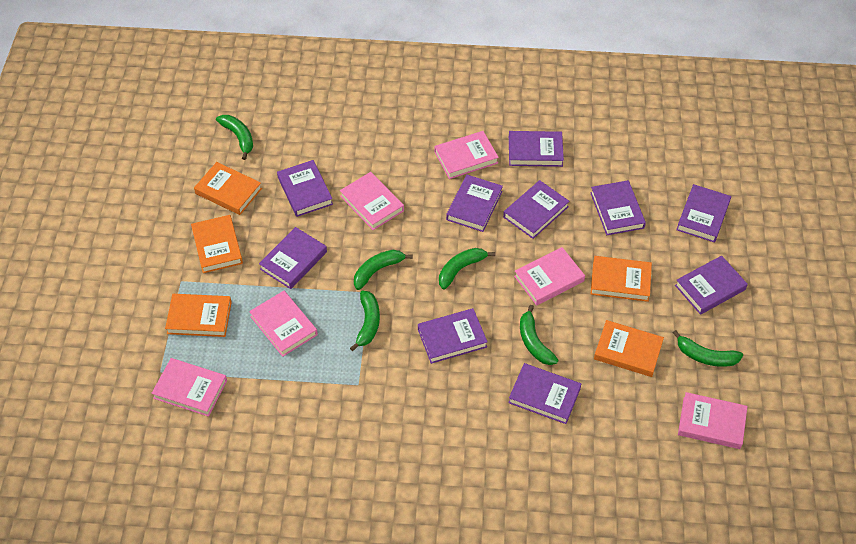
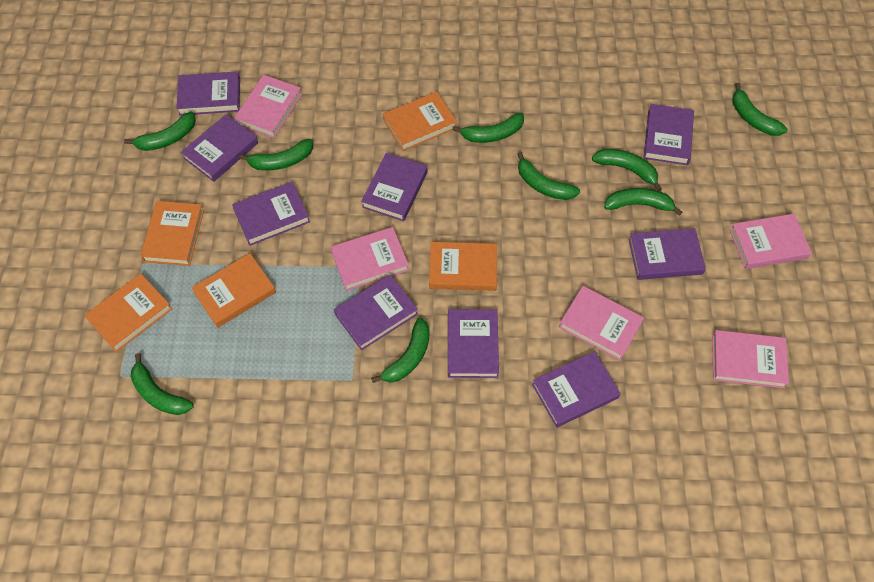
green banana: [216,115,253,160] [350,291,380,351] [354,250,413,290] [439,248,495,290] [520,305,558,365] [673,330,743,367] = 6 -> [124,112,196,151] [130,353,194,415] [239,139,313,170] [371,318,430,383] [453,113,524,143] [517,152,580,200] [592,149,662,191] [604,188,682,216] [732,83,788,136] = 9
pink book: [151,358,227,417] [249,291,318,357] [340,172,404,230] [435,131,499,179] [514,247,585,306] [678,392,748,449] = 6 -> [234,75,302,138] [331,227,409,291] [559,286,644,361] [712,330,789,388] [730,214,812,269] = 5
purple book: [259,227,327,289] [277,160,333,217] [418,308,487,364] [446,175,503,232] [503,180,569,239] [508,363,581,424] [509,131,564,167] [590,180,646,235] [675,256,748,315] [676,184,731,243] = 10 -> [176,71,240,116] [181,114,258,182] [232,182,310,246] [334,274,418,351] [361,153,428,221] [448,309,499,378] [532,351,621,428] [629,228,706,280] [644,104,694,165] = 9

